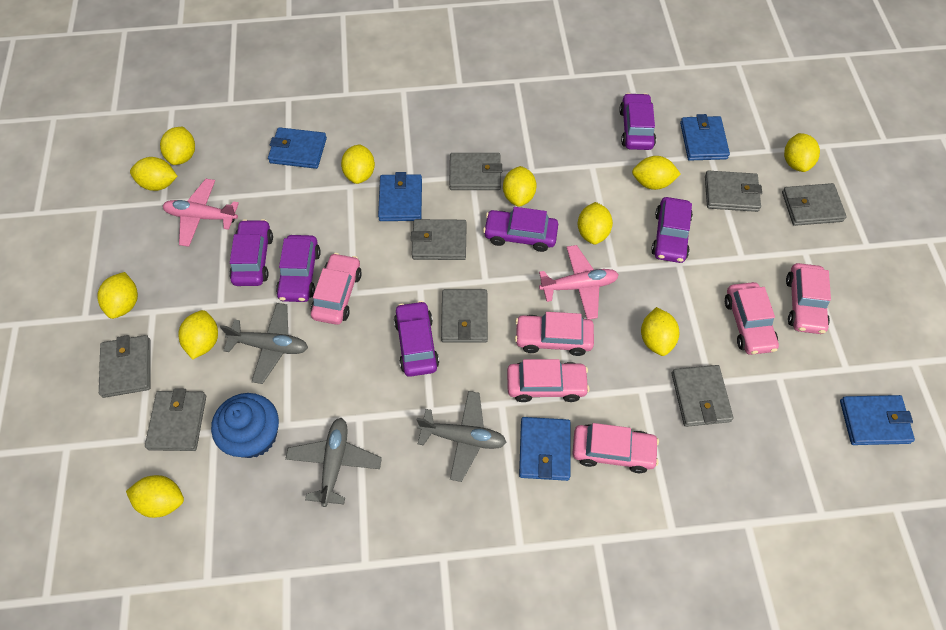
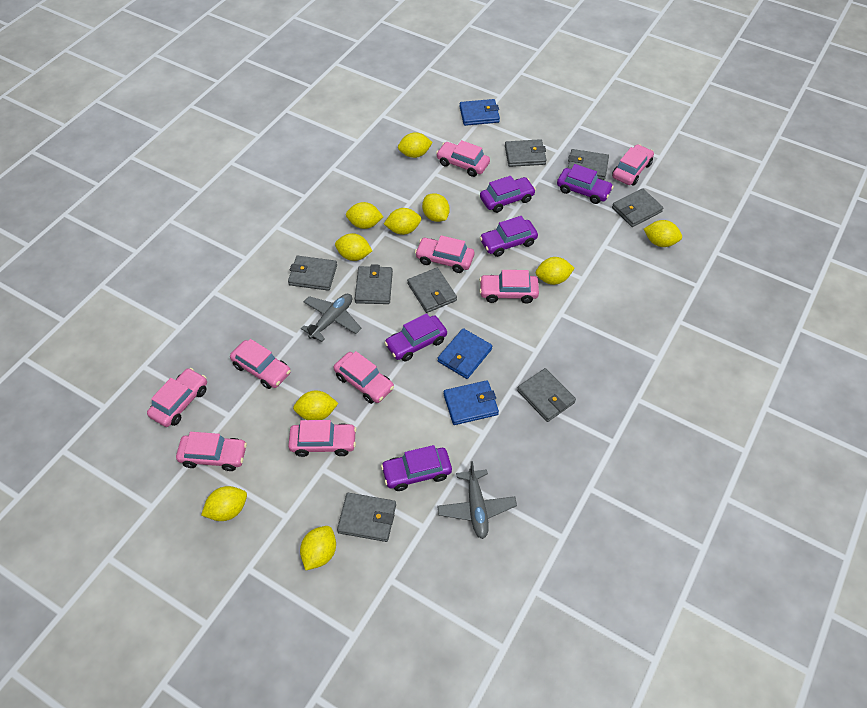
blue cupcake: [211,393,279,458] = 1 -> none = 0
blue wallet: [268,127,327,169] [378,172,422,221] [519,417,571,481] [680,114,730,161] [840,395,915,445] = 5 -> [438,328,492,379] [444,380,499,425] [459,99,500,126] = 3
grey plane: [220,303,308,384] [285,418,382,507] [417,391,506,482] = 3 -> [301,294,362,342] [437,461,517,539] = 2
pink car: [311,253,362,325] [507,359,590,402] [515,312,594,356] [572,423,659,473] [725,282,779,355] [786,263,831,334] = 6 -> [147,368,207,427] [176,432,247,471] [230,339,291,389] [288,420,357,457] [334,351,394,404] [415,235,474,273] [436,140,490,177] [479,270,539,304] [612,144,654,186] = 9
pink plane: [163,179,239,247] [539,245,619,319] = 2 -> none = 0
purple car: [229,219,273,286] [276,235,321,302] [394,301,439,377] [483,207,558,252] [619,93,656,150] [651,197,693,263] = 6 -> [381,445,452,491] [385,313,447,361] [480,176,536,213] [480,216,538,257] [557,164,614,204] = 5
yellow lemon: [97,272,138,319] [126,475,184,518] [130,157,177,191] [160,127,195,165] [178,310,218,359] [341,144,375,184] [503,166,537,207] [578,202,613,245] [632,156,681,190] [641,307,679,356] [784,133,820,172] = 11 -> [201,486,247,521] [293,390,338,420] [300,526,336,570] [335,233,372,261] [346,202,383,229] [384,208,421,235] [398,132,433,158] [422,193,450,222] [536,257,575,285] [644,220,682,247] = 10

